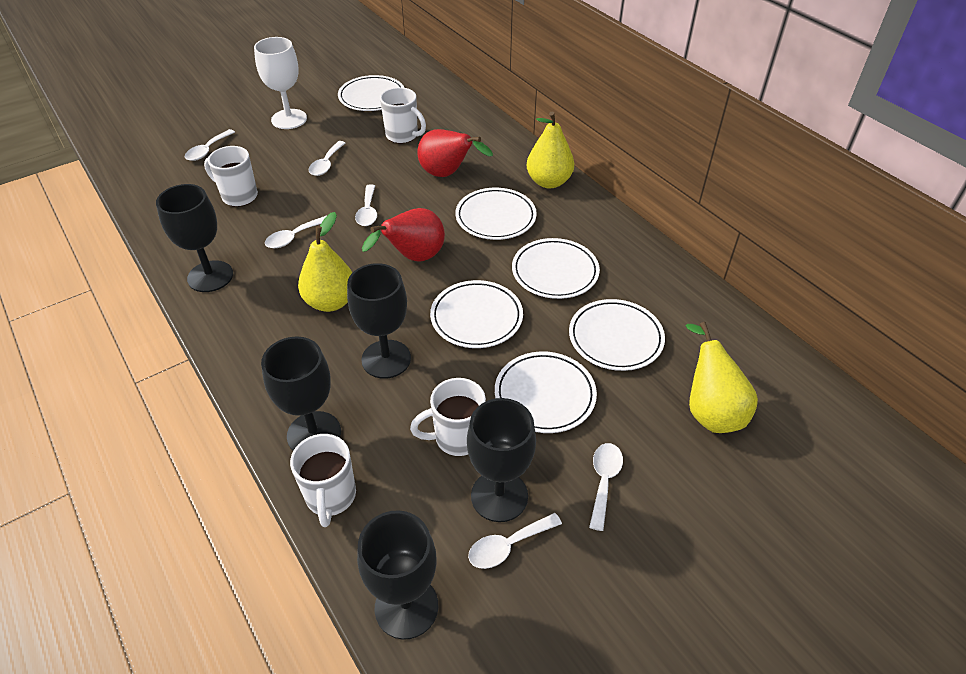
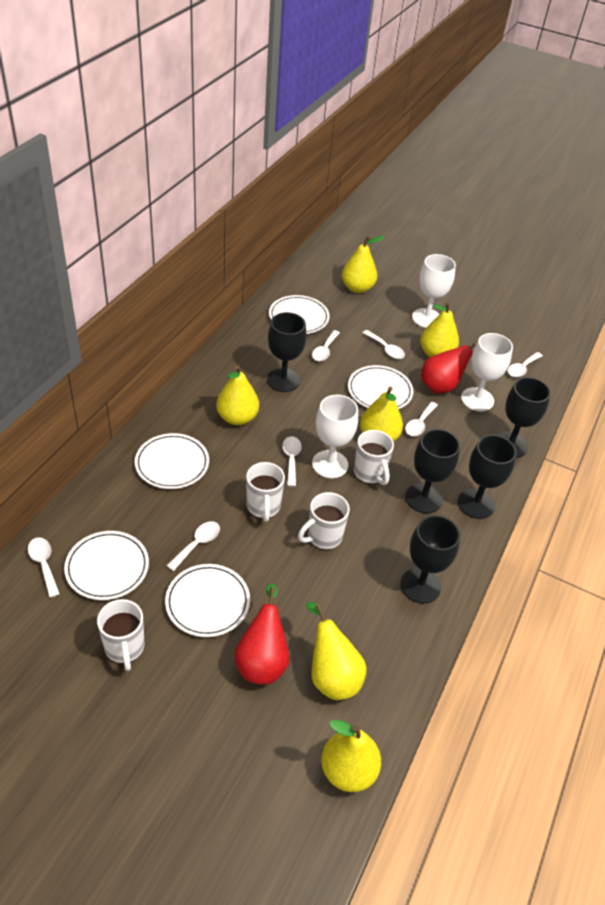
white goblet: [254,37,307,129] = 1 -> [312,395,358,478] [412,254,456,328] [461,333,513,412] = 3
white plate: [338,75,405,111] [430,280,523,348] [455,188,537,240] [495,351,597,433] [512,238,600,299] [569,299,665,371] = 6 -> [64,531,149,600] [135,433,209,489] [165,564,250,637] [269,295,330,334] [348,365,413,409] = 5
white spoon: [185,129,235,161] [265,216,326,248] [309,141,345,176] [355,184,377,226] [468,513,562,569] [589,443,623,531] = 6 -> [28,537,60,598] [167,521,220,571] [282,436,302,486] [312,330,340,361] [363,330,405,359] [405,402,438,436] [508,352,543,377] = 7
yellow pear: [298,212,353,312] [527,112,574,188] [686,322,758,433] = 3 -> [216,365,259,425] [306,602,367,700] [321,720,381,792] [342,236,384,293] [360,387,403,442] [420,302,459,357] = 6

